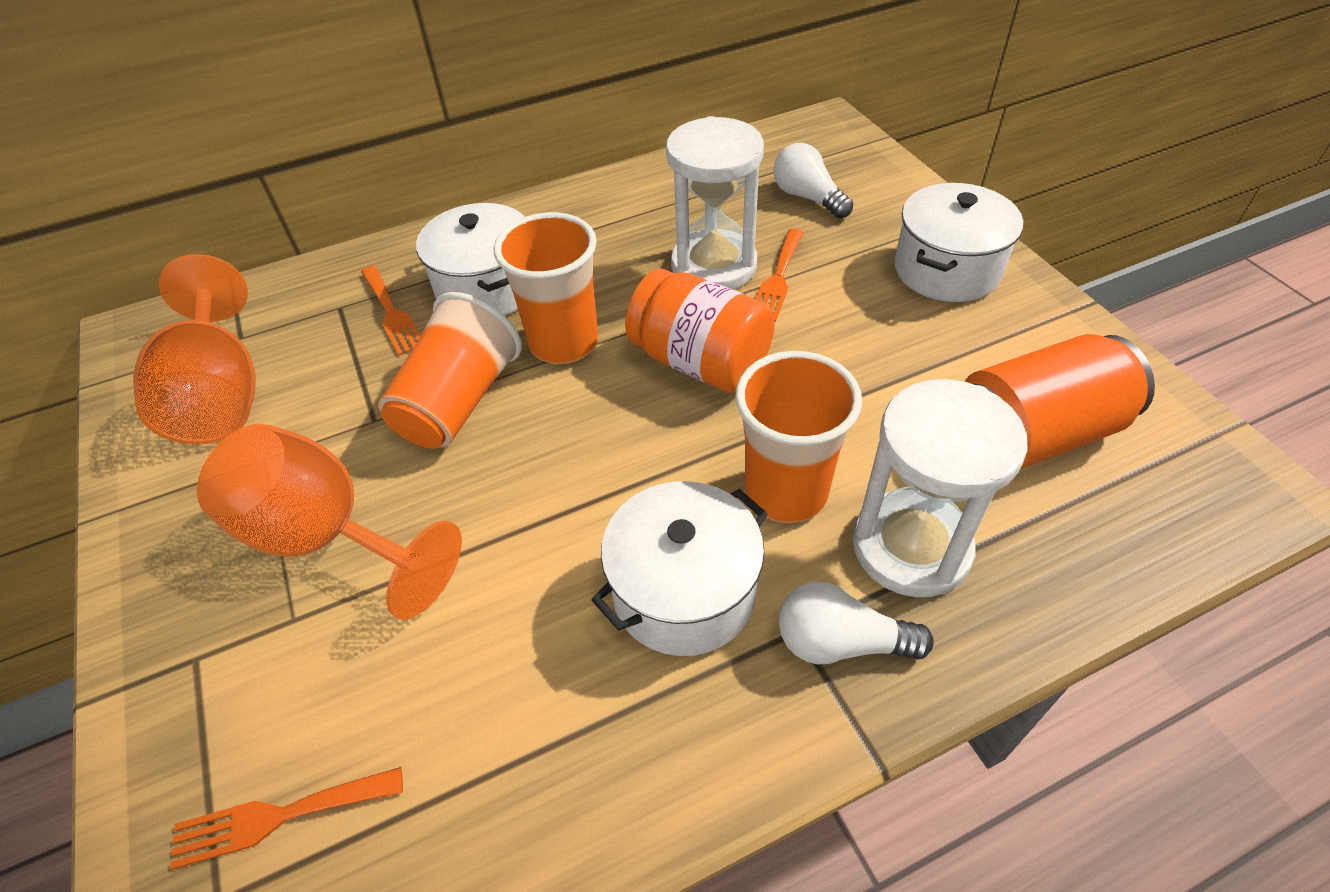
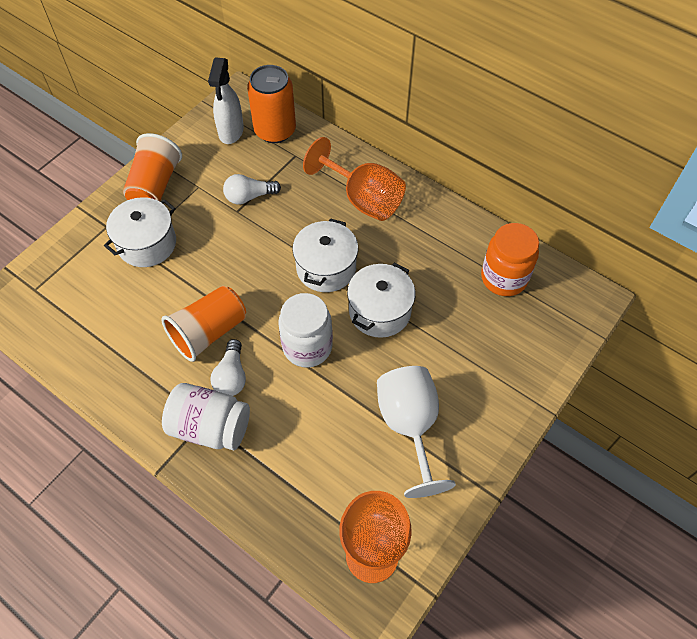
orange cup: [378,292,522,449] [494,212,598,364] [735,351,862,523] = 3 -> [123,133,182,201] [162,286,246,362] = 2
orange fork: [170,767,403,870] [361,266,420,356] [756,228,804,322] = 3 -> none = 0
white goblet: none = 0 -> [377,366,456,498] = 1
white hourglass: [666,116,764,290] [853,379,1028,597] = 2 -> none = 0
white jar: none = 0 -> [162,383,250,450] [278,293,333,368] = 2
white spray bottle: none = 0 -> [208,57,244,144] = 1

